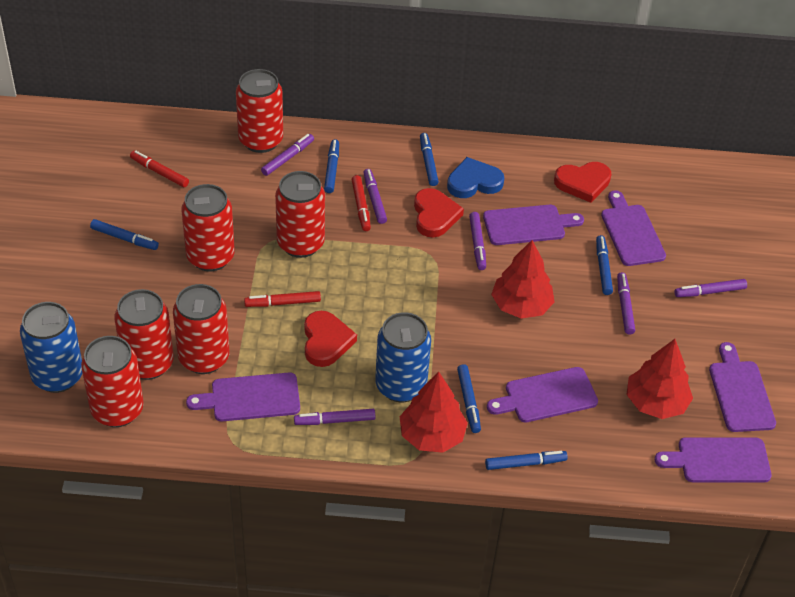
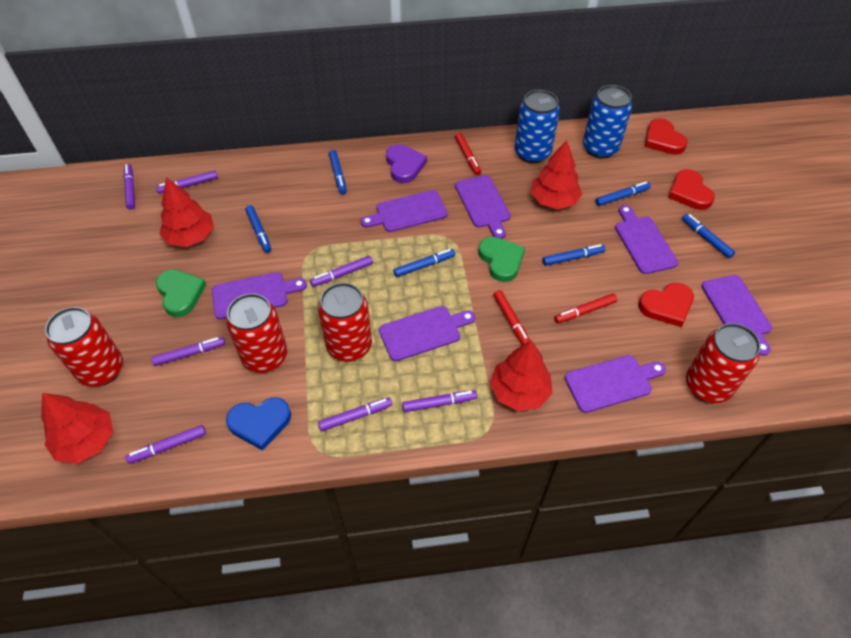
green heart: none = 0 -> [156,269,206,317] [478,237,525,282] = 2
purple cutting board: [186,373,300,421] [483,205,584,245] [487,367,598,422] [601,190,666,266] [655,437,772,482] [709,342,776,432] = 6 -> [212,272,307,320] [361,190,448,232] [379,306,475,361] [455,175,511,239] [565,355,666,413] [615,205,678,274] [701,275,772,356] = 7
purple heart: none = 0 -> [386,144,427,183] = 1
purple marker: [261,134,314,176] [294,409,375,425] [363,169,387,224] [469,212,486,270] [617,272,635,335] [675,279,747,297] = 6 -> [124,164,135,210] [126,425,206,464] [151,337,225,366] [156,171,218,194] [310,256,373,287] [318,397,392,431] [402,390,477,412] = 7
red can: [81,336,144,427] [114,289,174,380] [173,284,230,374] [181,184,235,271] [236,69,283,153] [275,171,325,258] = 6 -> [45,307,123,387] [226,293,287,373] [318,283,372,362] [686,323,761,403] = 4
red tree: [400,372,468,453] [491,240,555,319] [626,339,693,419] = 3 -> [41,393,113,464] [159,177,214,247] [490,340,553,411] [531,140,582,209] = 4

